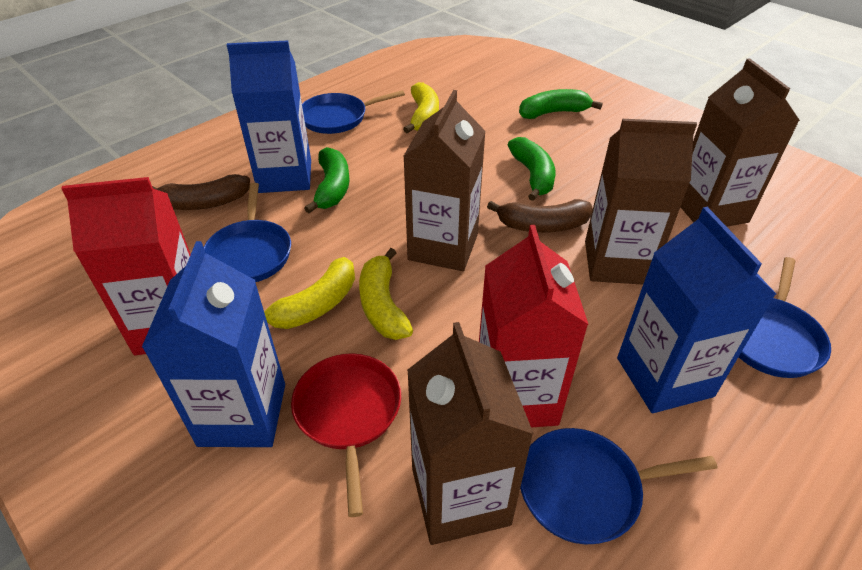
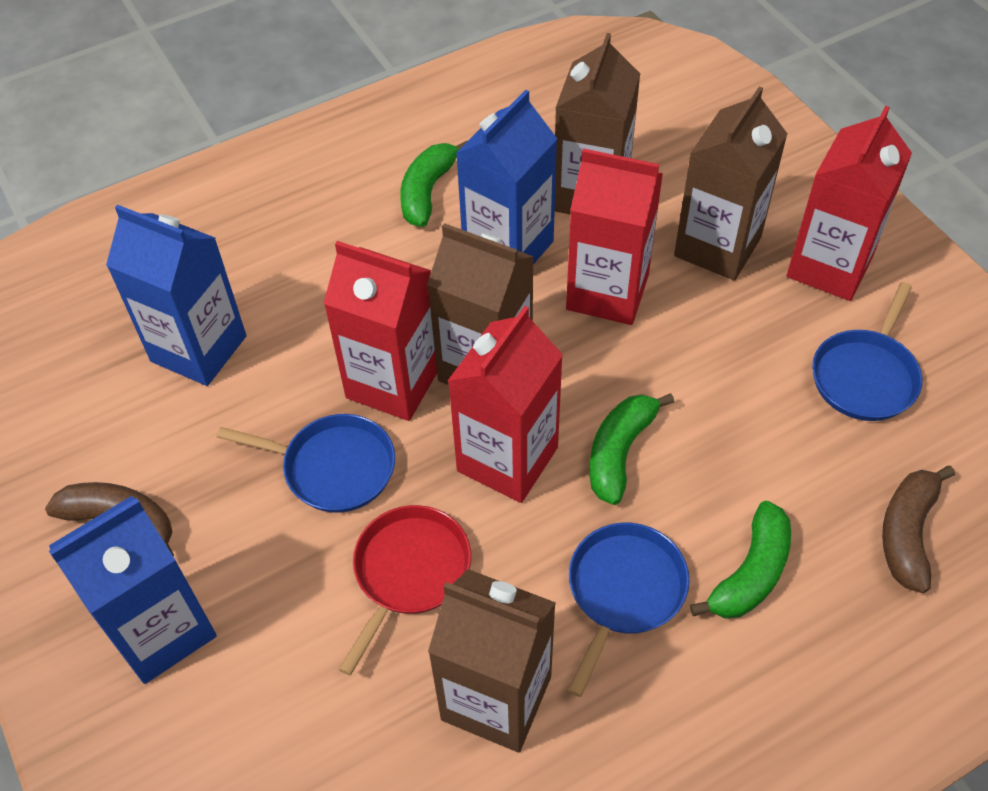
blue pan: [204,183,291,282] [302,90,405,134] [520,428,718,544] [739,257,831,378] = 4 -> [217,414,395,513] [568,523,689,697] [812,282,922,421] = 3
red carton: [61,177,191,356] [479,225,589,427] = 2 -> [323,241,437,421] [448,306,563,503] [566,148,663,325] [787,106,912,301] = 4
yellow banana: [264,257,355,329] [359,248,413,340] [403,82,439,133] = 3 -> none = 0

